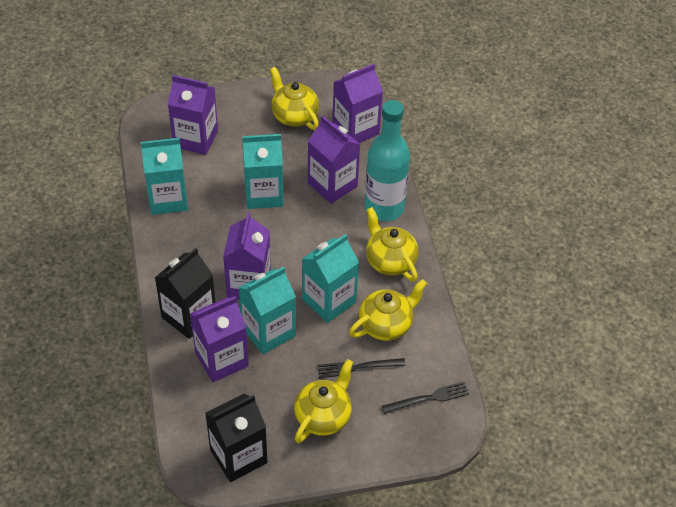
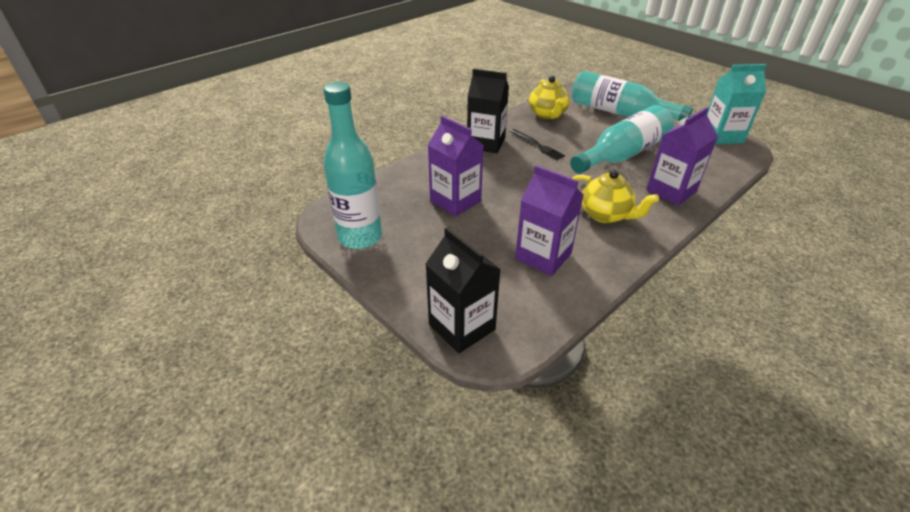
black fork: [317,358,406,378] [382,382,469,414] = 2 -> [510,129,565,160] = 1
purple carton: [168,75,218,155] [190,296,249,382] [223,212,271,299] [308,116,361,204] [333,64,383,143] = 5 -> [428,115,484,216] [515,165,583,276] [646,107,718,206] = 3
turquoise bottle: [364,100,410,221] = 1 -> [323,82,382,249] [570,105,674,174] [572,71,693,121] = 3
turquoise carton: [140,138,188,215] [238,267,296,354] [242,134,283,209] [302,234,359,323] = 4 -> [707,64,766,144] = 1
yellow teapot: [270,67,319,130] [294,359,353,443] [349,279,427,341] [366,207,418,282] = 4 -> [529,76,570,119] [572,170,659,223] = 2

